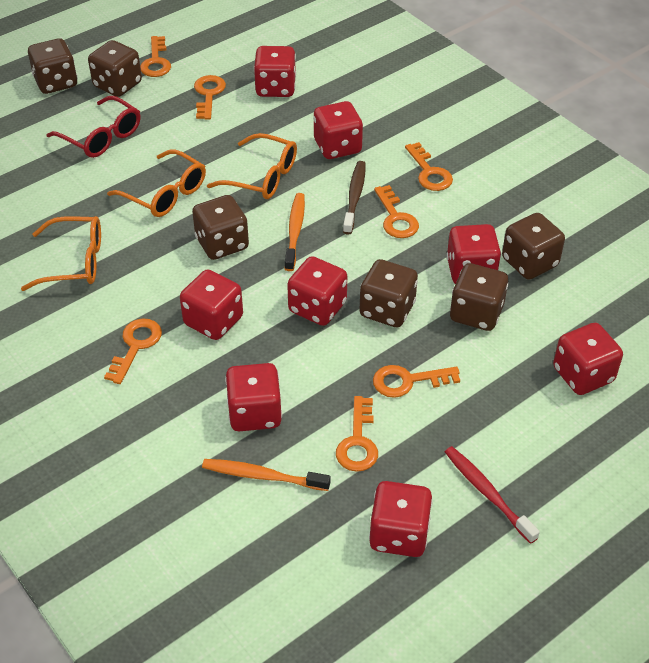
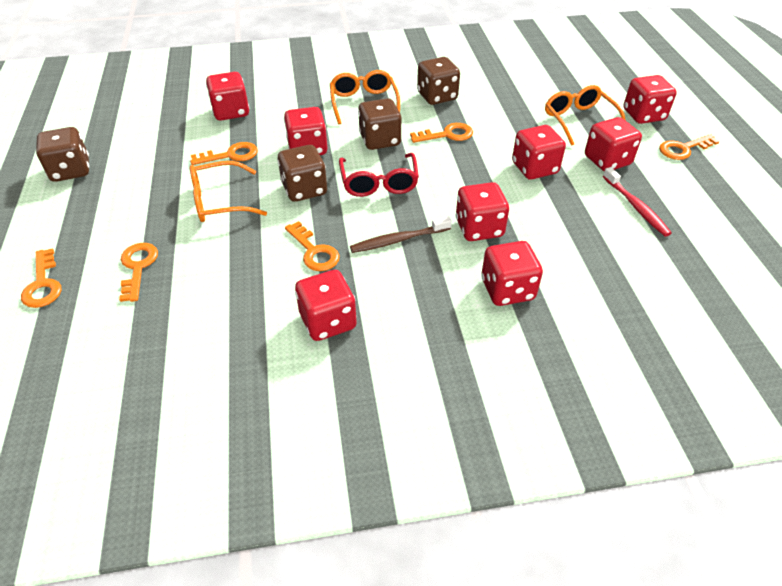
brown dice: [28,38,77,94] [88,40,142,97] [192,195,249,260] [359,259,418,327] [450,263,509,331] [502,213,565,280] = 6 -> [36,127,89,182] [277,145,327,202] [358,98,402,150] [417,57,460,105] = 4
orange key: [104,319,162,384] [140,36,171,77] [194,75,226,120] [336,396,378,472] [373,365,460,398] [374,185,419,238] [405,142,453,191] = 7 -> [21,248,61,308] [119,243,158,302] [190,142,258,165] [285,221,340,271] [410,123,473,143] [659,134,720,160] = 6
orange toothbrush: [202,459,331,491] [285,193,305,271] = 2 -> none = 0

